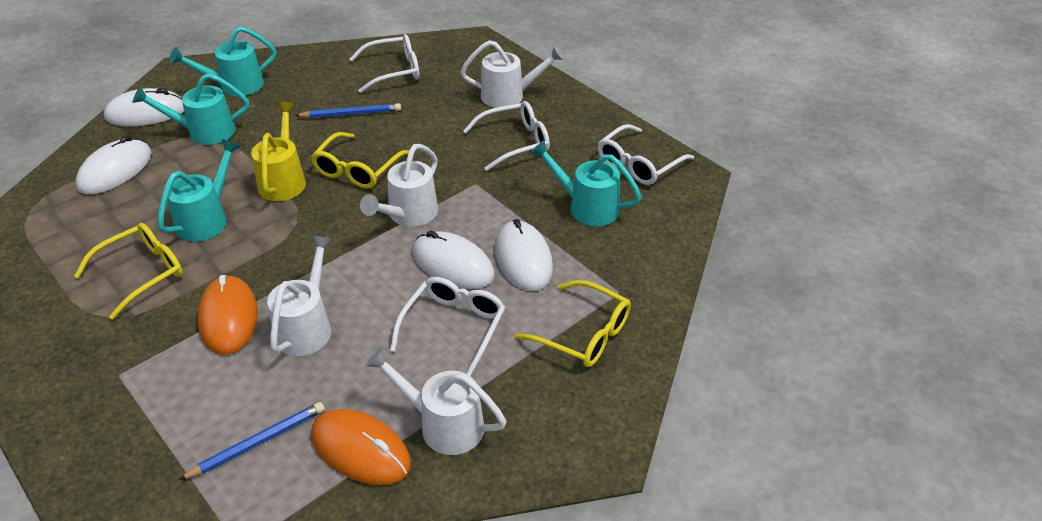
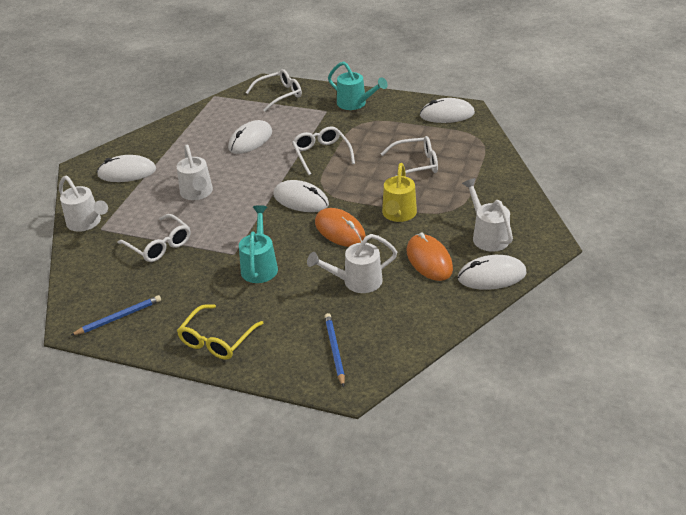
turquoise watering can: [132,73,249,145] [157,139,241,242] [169,26,276,96] [530,140,642,226] = 4 -> [239,205,278,283] [328,61,388,110] = 2
white mouse: [75,136,152,195] [104,88,184,126] [412,231,495,289] [495,219,553,291] = 4 -> [97,155,156,182] [228,120,272,154] [274,180,329,212] [420,98,475,123] [458,255,527,290] = 5
yellow glasses: [74,223,183,320] [311,132,409,189] [515,280,631,367] = 3 -> [177,304,264,359] = 1

